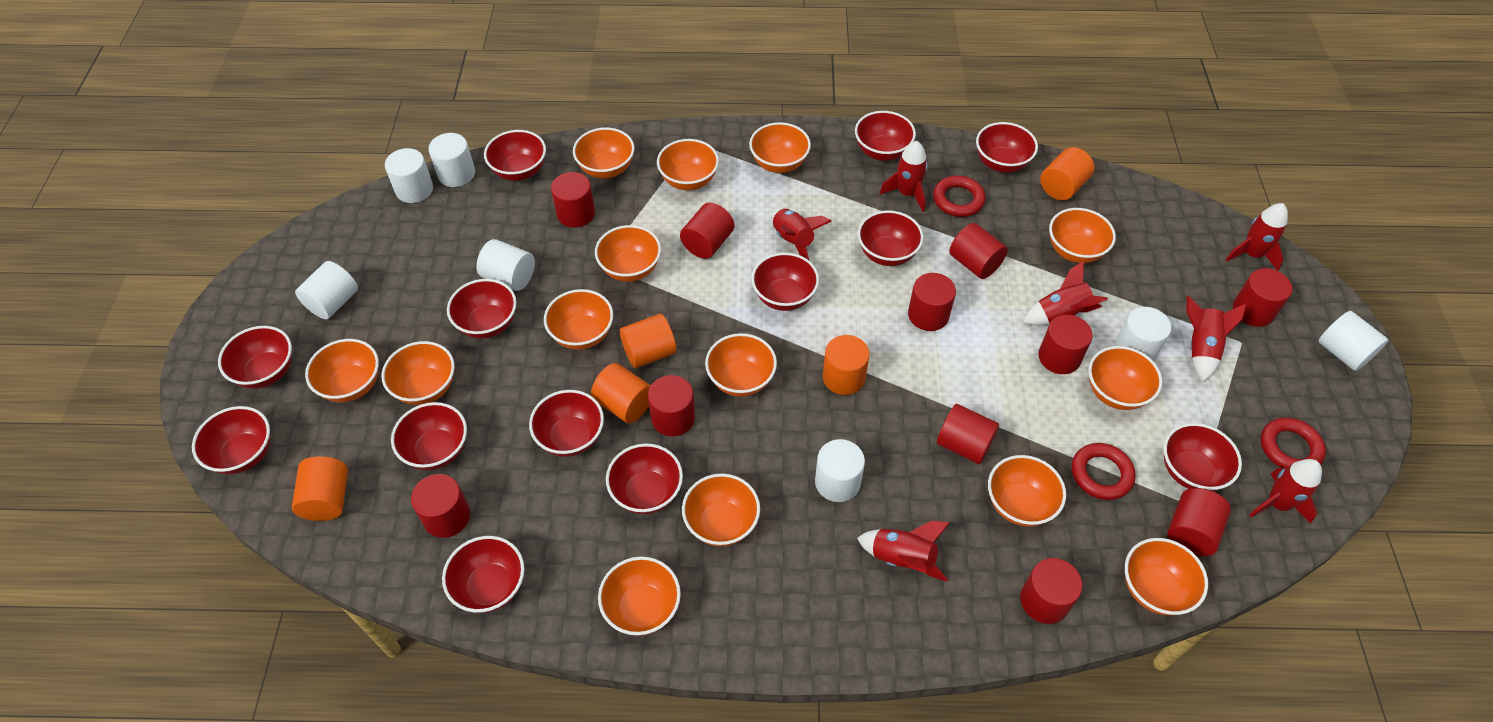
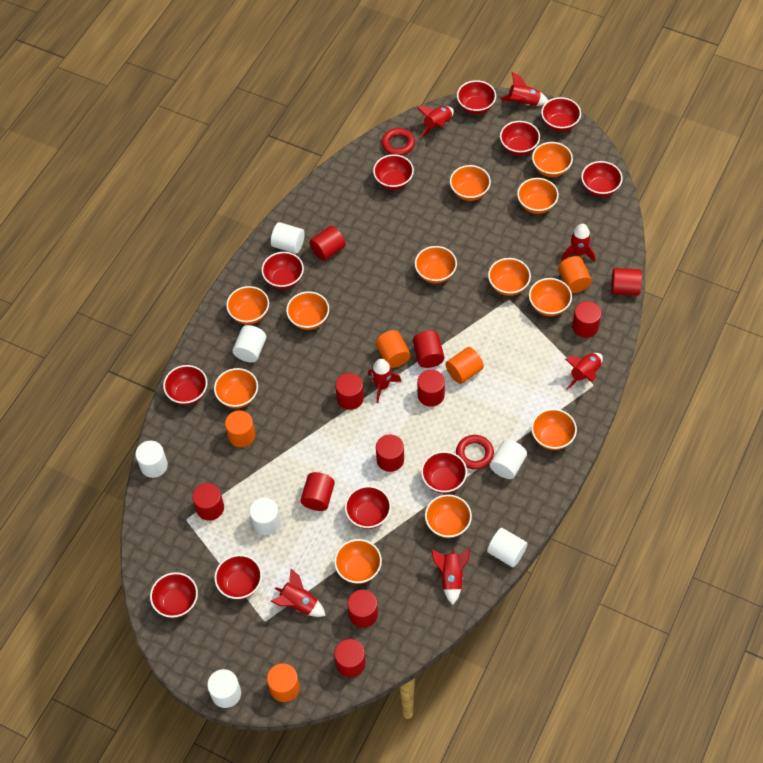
orange bowl: [305,339,379,402] [382,341,455,405] [544,289,613,350] [573,128,635,178] [595,225,661,282] [598,556,681,636] [657,139,719,190] [682,474,760,546] [705,333,777,397] [749,122,811,173] [988,455,1066,527] [1049,208,1116,263] [1089,346,1162,410] [1125,538,1208,615] = 14 -> [214,368,258,408] [226,286,269,325] [286,291,329,330] [334,539,382,584] [415,246,457,284] [425,494,472,538] [450,165,491,201] [488,258,531,296] [517,178,559,214] [529,278,572,316] [531,409,577,450] [532,142,573,177] = 12
red bowl: [192,406,270,474] [218,326,292,389] [391,402,467,470] [442,536,524,613] [447,279,517,339] [484,130,546,181] [529,390,604,457] [606,443,683,514] [751,253,819,311] [855,111,916,161] [858,210,923,266] [976,122,1038,173] [1163,423,1242,491] = 13 -> [150,572,198,618] [163,365,207,405] [214,554,262,600] [262,252,304,289] [345,486,391,529] [373,154,414,190] [421,451,467,494] [457,80,496,114] [500,121,540,156] [541,97,581,132] [581,161,623,197] = 11
red ring: [933,176,986,217] [1072,443,1136,500] [1261,417,1326,469] = 3 -> [382,128,415,156] [456,435,494,470] = 2

